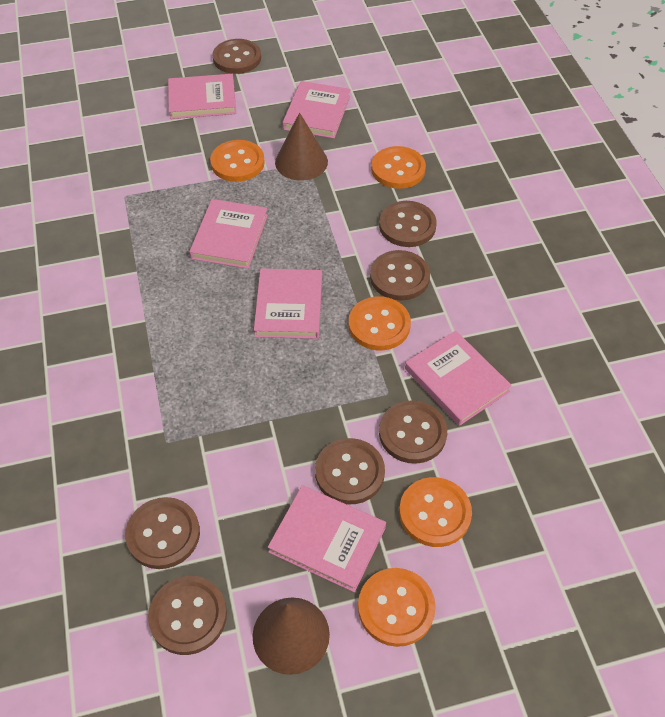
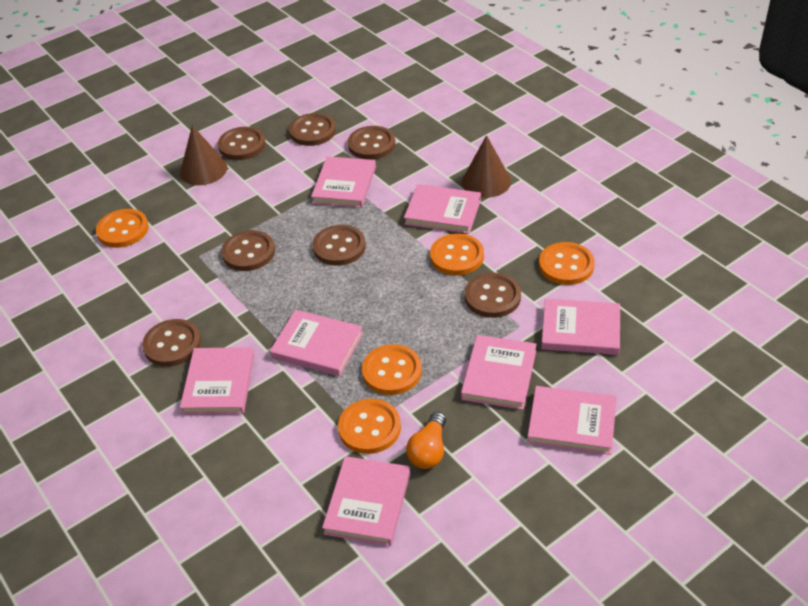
orange light bulb: none = 0 -> [406,412,446,469] = 1
pink book: [168,74,236,119] [189,199,268,269] [254,269,322,339] [268,485,386,592] [283,81,351,138] [405,331,512,426] = 6 -> [180,347,255,415] [270,310,363,376] [311,156,376,208] [322,456,410,546] [404,184,481,234] [461,335,537,410] [527,386,617,455] [541,299,620,355] = 8

